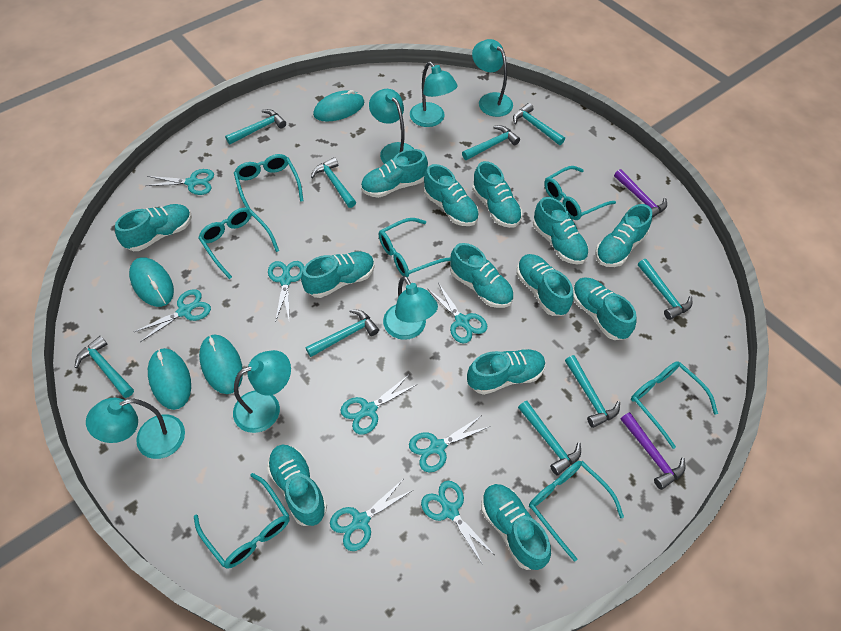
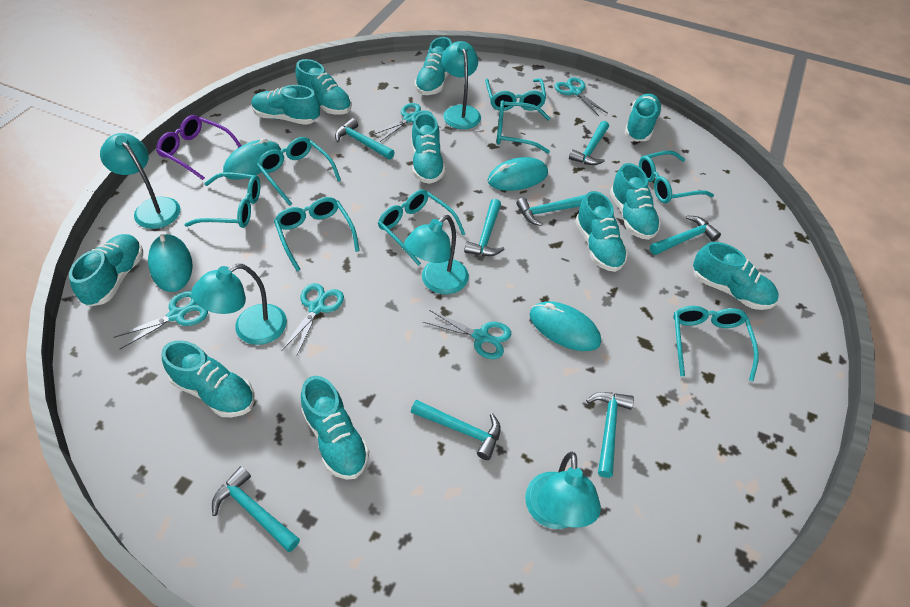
purple glasses: none = 0 -> [156,115,242,180] = 1
purple hammer: [614,169,667,218] [620,412,686,490] = 2 -> none = 0
turquoise glasses: [194,473,290,569] [198,208,279,279] [234,154,304,216] [379,218,451,277] [529,461,624,562] [544,166,616,220] [631,361,718,449] = 7 -> [184,172,260,228] [257,137,341,206] [274,197,360,271] [378,189,465,266] [485,78,546,111] [496,100,550,153] [639,151,714,203] [673,306,759,381] = 8
turquoise hammer: [75,336,134,398] [225,109,286,144] [306,309,379,357] [311,157,356,208] [462,125,520,160] [513,103,565,145] [518,401,581,475] [565,355,620,428] [638,259,692,320] = 9 -> [212,466,300,552] [335,118,395,160] [411,400,501,460] [464,199,505,256] [516,195,586,226] [569,121,609,165] [586,392,634,478] [650,215,721,255] = 8
turquoise lamp: [86,398,185,459] [233,350,291,433] [369,89,414,164] [383,276,438,340] [410,62,457,127] [472,39,513,117] = 6 -> [100,133,180,229] [191,264,287,345] [404,215,469,294] [442,41,481,129] [525,452,601,529] = 5
turquoise scissors: [134,289,211,342] [145,169,214,195] [268,261,304,322] [330,480,413,551] [340,375,418,435] [409,415,489,472] [421,481,494,565] [428,283,487,343] = 8 -> [113,291,208,349] [281,283,344,356] [371,103,433,142] [423,310,511,359] [554,77,608,116] = 5
turquoise shoe: [115,204,192,251] [267,445,327,526] [301,251,375,298] [361,149,428,198] [424,164,479,226] [450,243,514,308] [467,349,546,395] [472,161,522,228] [481,484,551,570] [517,254,574,316] [533,197,589,264] [573,277,637,340] [595,204,652,267] = 13 -> [69,234,143,307] [162,340,255,417] [251,85,320,125] [295,59,352,115] [301,376,369,480] [412,112,445,184] [414,37,452,95] [575,191,628,272] [610,163,661,240] [625,93,662,141] [693,242,779,310] = 11

